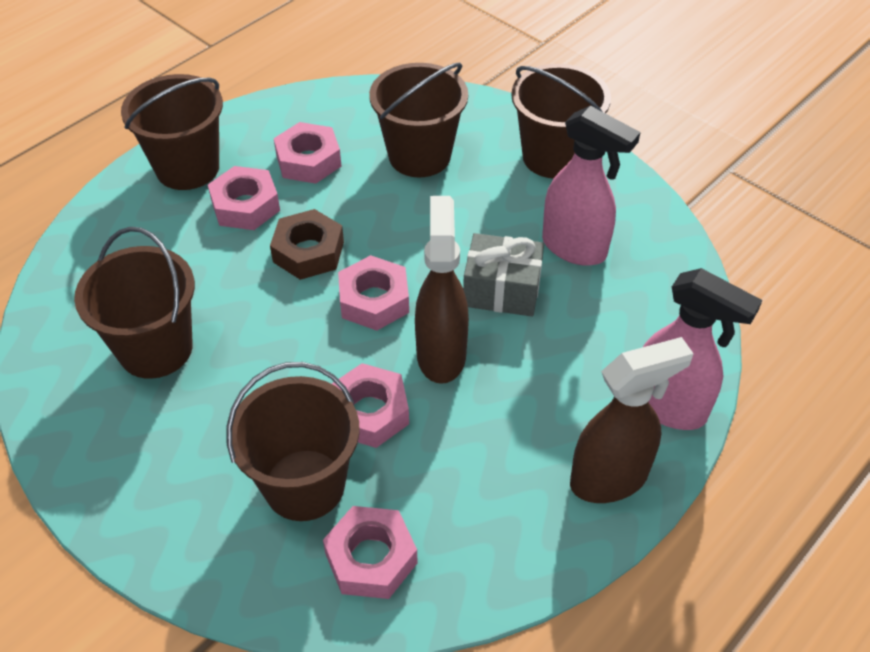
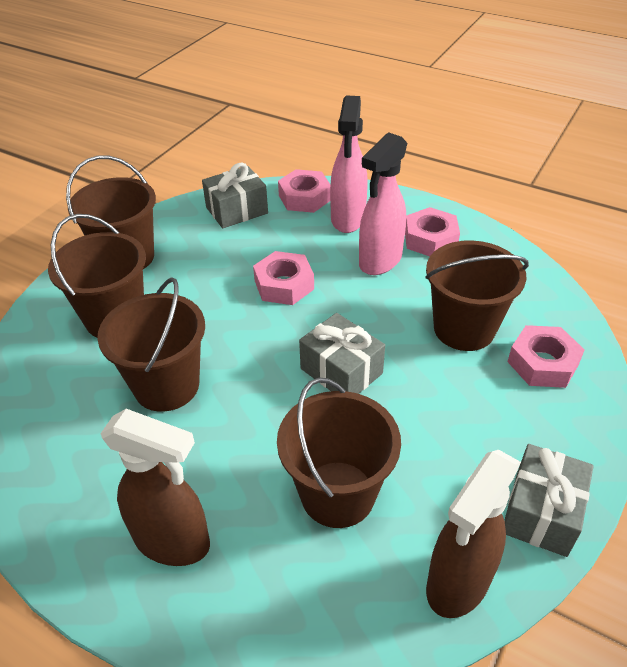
brown nut: [270,209,344,280] = 1 -> none = 0
grey gift: [463,233,544,317] = 1 -> [202,163,268,228] [299,313,385,394] [504,444,594,557] = 3
pink nut: [208,166,280,230] [274,122,342,184] [323,506,418,599] [332,363,409,448] [338,255,409,331] = 5 -> [253,251,314,305] [278,169,331,213] [405,207,460,256] [507,325,584,388] = 4

